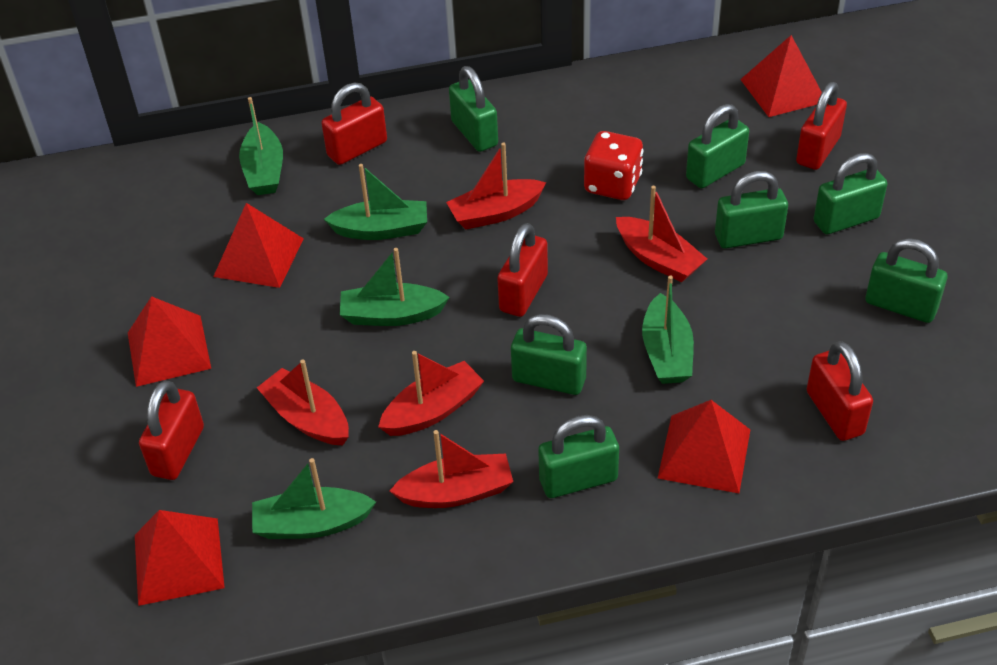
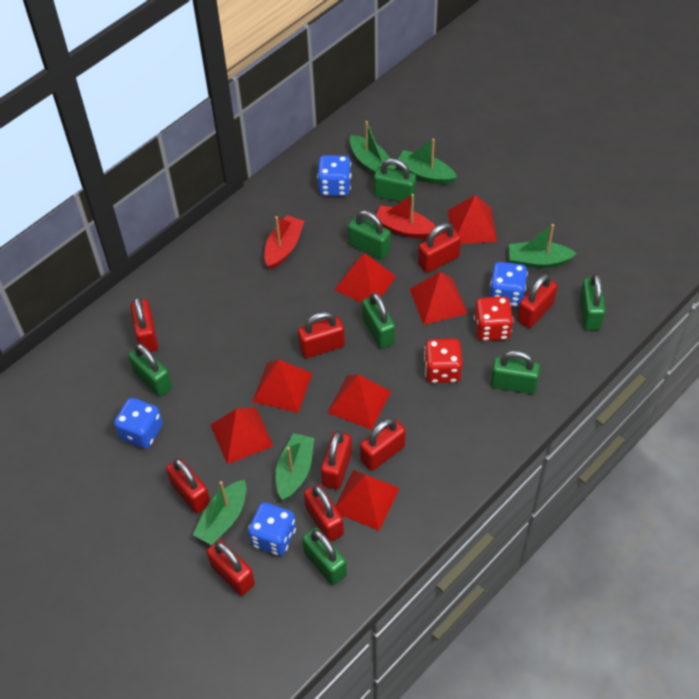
blue dice: none = 0 -> [114,398,163,449] [248,502,296,556] [317,155,352,196] [489,262,528,307] = 4
red boat: [257,360,349,445] [378,351,484,436] [390,430,513,508] [446,143,546,229] [616,186,707,282] = 5 -> [264,215,304,269] [376,194,436,239] = 2
red dice: [584,131,643,200] = 1 -> [424,338,462,383] [474,296,514,341] = 2
red padlock: [139,380,204,480] [321,82,387,165] [497,223,548,317] [796,82,847,170] [807,341,873,441] = 5 -> [131,296,158,352] [166,458,210,513] [207,540,255,596] [298,312,345,358] [304,484,344,542] [321,431,352,490] [360,418,406,471] [418,223,461,273] [517,274,558,328] = 9
red pyramid: [128,296,211,387] [135,510,225,606] [213,203,304,288] [658,400,750,493] [740,35,822,117] = 5 -> [211,407,273,464] [252,360,312,413] [327,375,391,430] [334,253,396,303] [335,470,400,531] [410,272,468,325] [448,195,497,244] = 7

